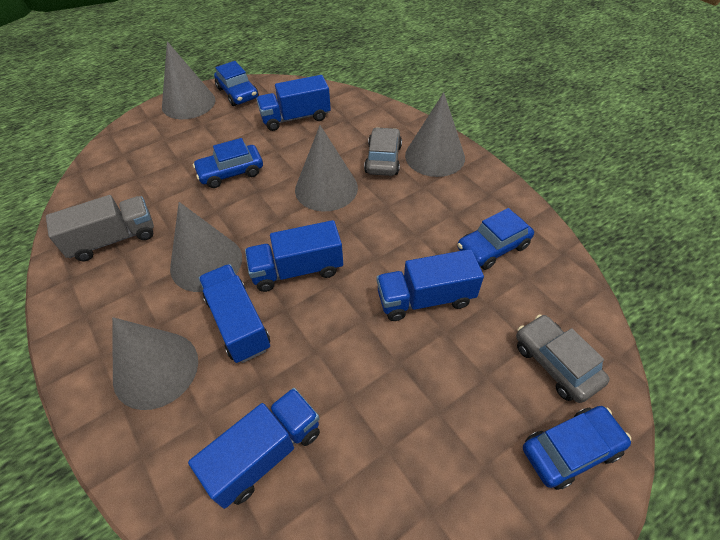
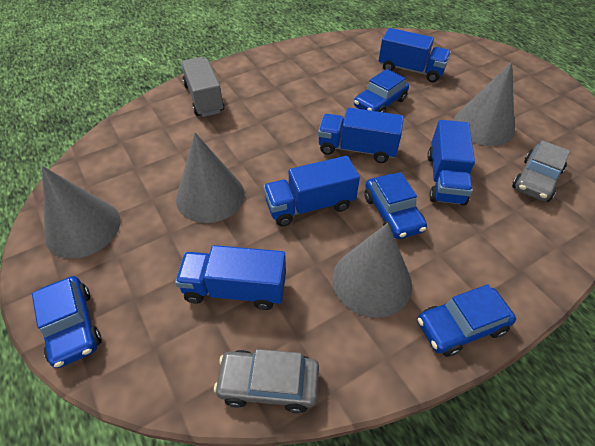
grey cone: [112,317,198,410] [162,41,215,119] [170,202,242,292] [295,125,358,212] [405,92,465,177] = 5 -> [42,166,120,259] [176,133,245,223] [332,223,412,318] [454,62,515,146] = 4

